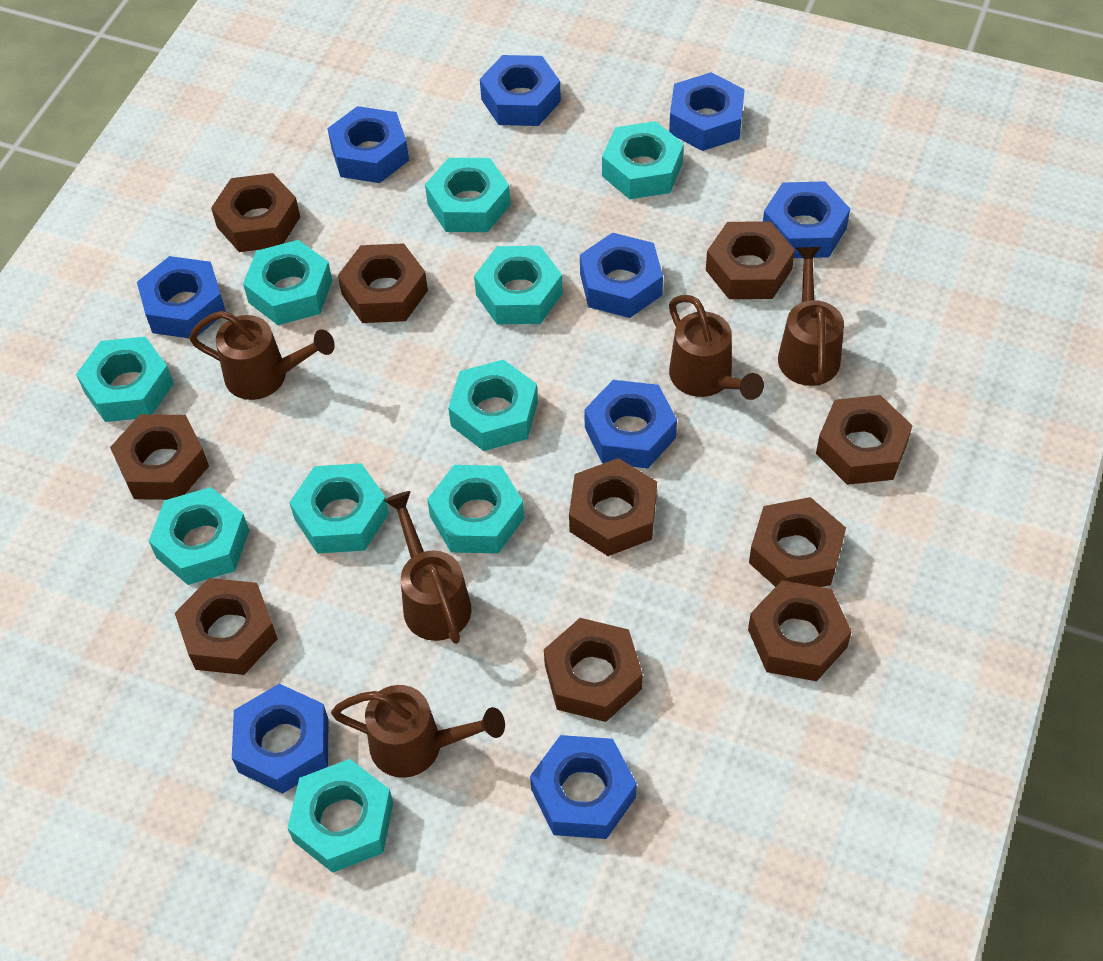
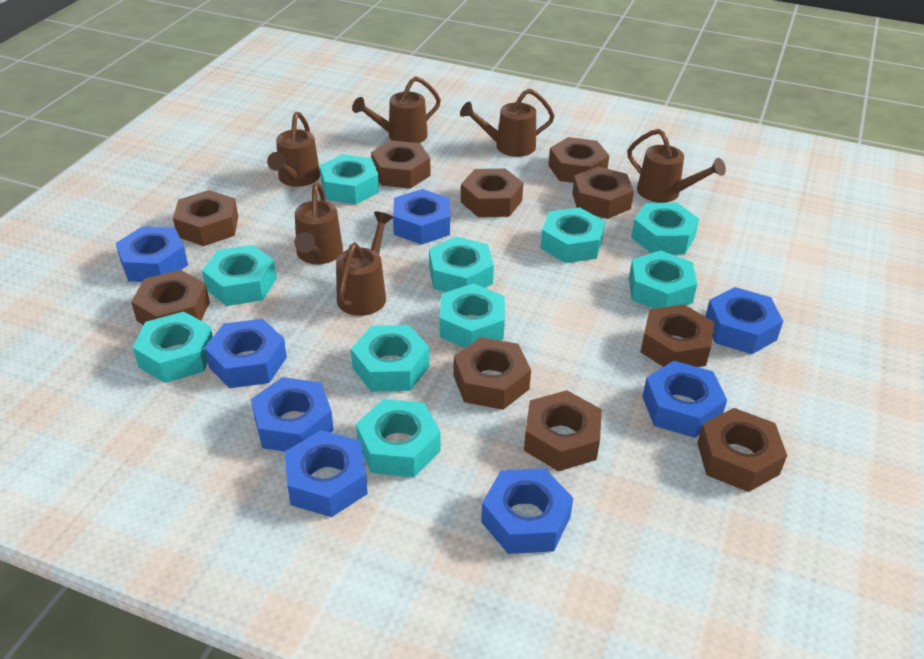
blue nut: [137,256,226,338] [232,684,329,794] [327,106,409,183] [480,55,561,126] [530,735,637,839] [580,233,663,318] [584,380,677,468] [669,72,745,151] [763,181,850,258] = 9 -> [116,226,188,282] [205,319,287,388] [251,377,334,452] [285,430,368,517] [393,189,450,245] [481,468,573,554] [642,361,727,438] [705,287,783,354] = 8
brown watering can: [189,311,335,400] [331,685,505,778] [384,491,471,644] [669,295,764,400] [778,247,844,386] = 5 -> [267,111,320,187] [294,182,343,264] [336,211,393,316] [352,76,441,143] [460,89,555,157] [627,129,726,203] = 6

